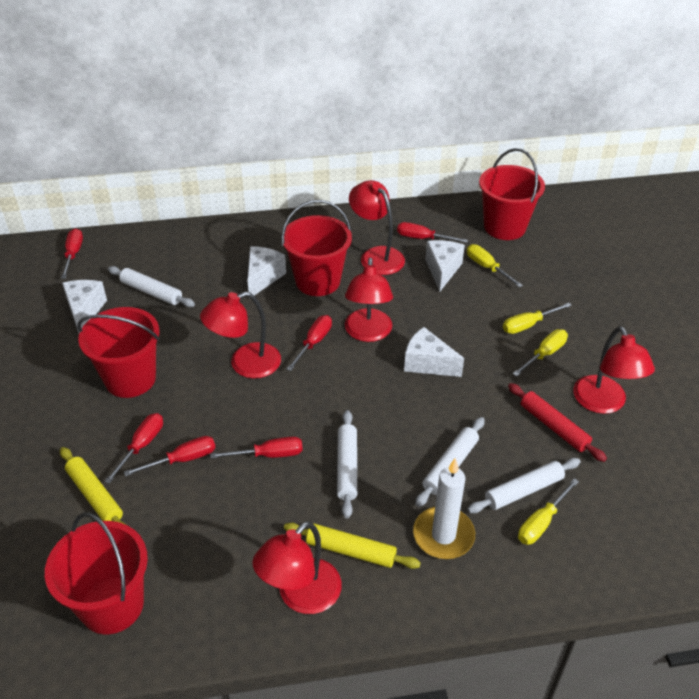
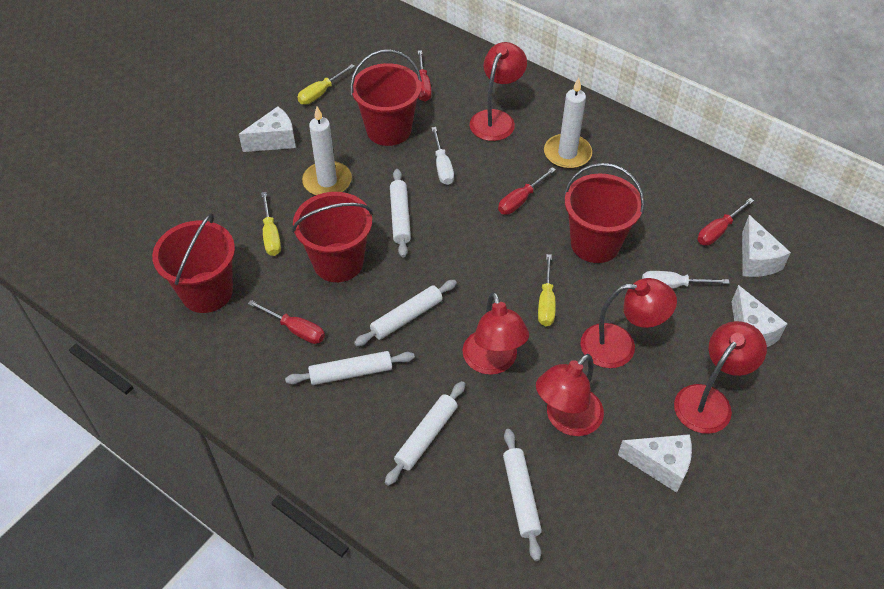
red rolling pin: [508,383,607,462] = 1 -> none = 0
red screwdriver: [61,228,83,279] [104,413,163,484] [124,436,216,476] [210,437,303,459] [287,315,332,371] [397,222,468,243] = 6 -> [248,300,325,344] [418,50,431,101] [498,167,556,215] [698,198,754,246] = 4
white candle: [413,458,475,559] = 1 -> [302,107,352,195] [544,78,592,169] = 2
white rolling pin: [108,266,195,307] [337,410,357,518] [415,417,485,507] [467,458,581,514] = 4 -> [285,351,415,385] [354,280,457,346] [385,381,465,486] [390,169,411,258] [503,429,542,561] = 5
white screwdriver: none = 0 -> [431,127,454,185] [642,271,730,289] = 2
yellow rolling pin: [60,447,126,525] [284,522,421,569] = 2 -> none = 0
yellow screwdriver: [467,244,523,288] [503,303,572,334] [513,329,568,377] [518,478,579,545] = 4 -> [261,192,281,256] [297,64,355,105] [538,254,556,326] = 3

